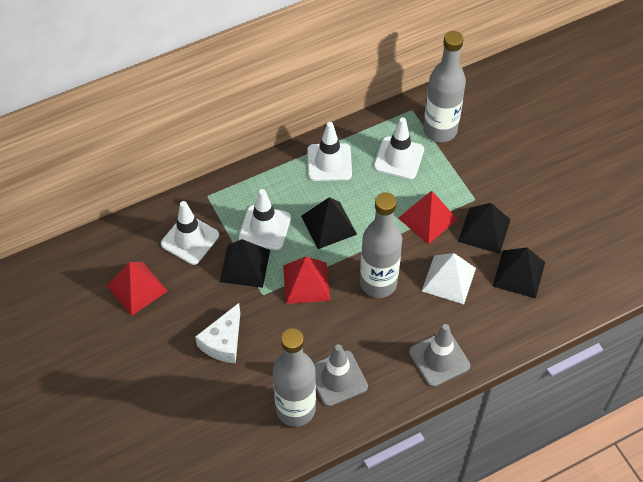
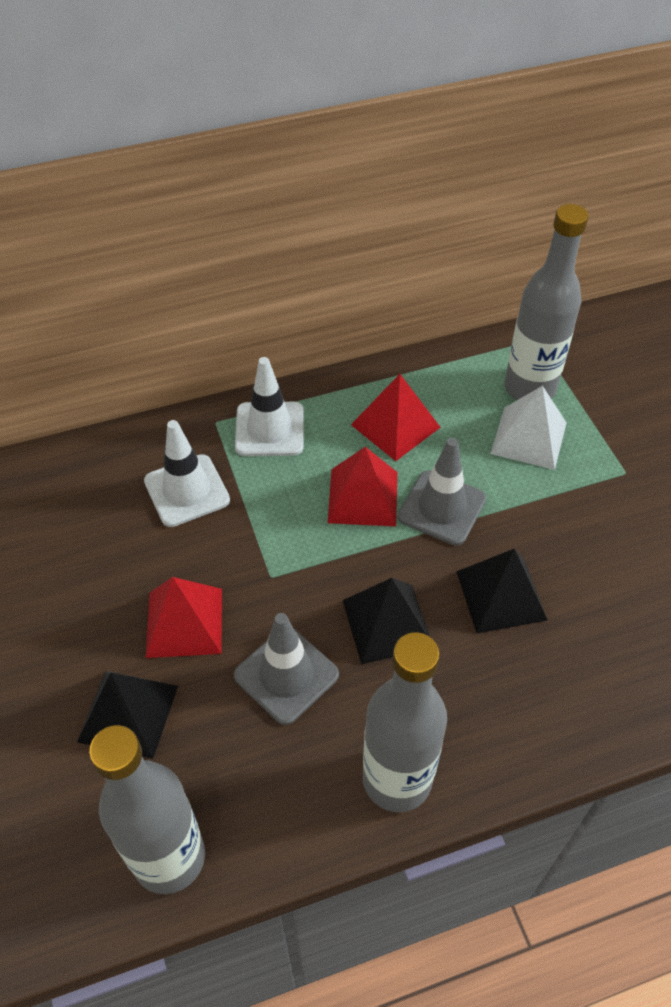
black pyramid: [220,239,270,288] [301,197,357,249] [458,203,511,254] [493,248,545,298] = 4 -> [77,671,178,759] [343,578,430,664] [456,549,548,634] = 3
white cheese: [195,303,240,363] = 1 -> none = 0
white traffic cone: [161,201,219,265] [239,189,291,250] [307,122,352,181] [374,118,424,179] = 4 -> [144,420,230,527] [235,357,304,456] = 2

